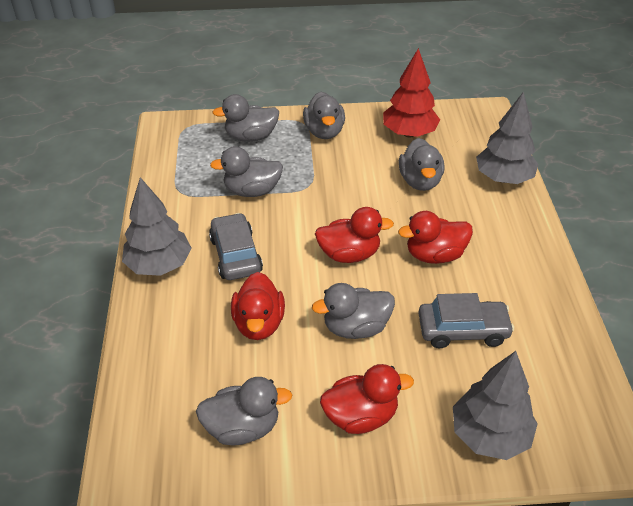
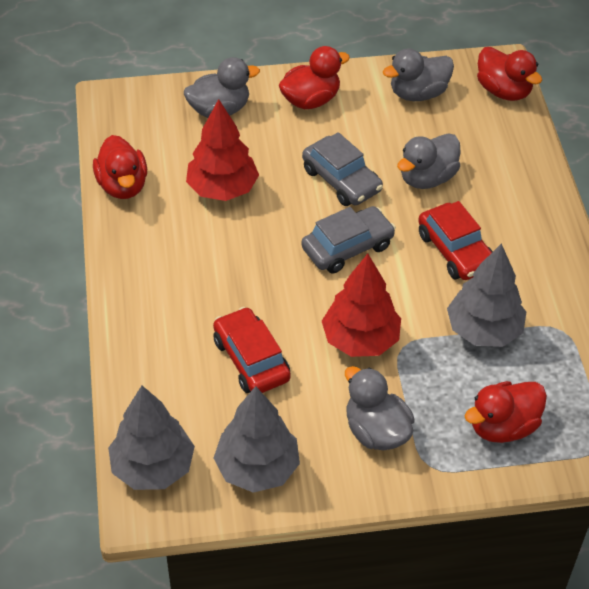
grey duck: [196,377,292,445] [210,146,283,197] [212,94,279,142] [303,92,345,139] [312,283,395,339] [399,138,444,191] = 6 -> [184,57,260,118] [345,366,415,450] [383,48,454,101] [397,133,460,189] = 4
red car: none = 0 -> [213,307,291,393] [418,201,493,280] = 2
red tree: [383,48,440,137] = 1 -> [186,99,259,201] [322,254,401,357] = 2

